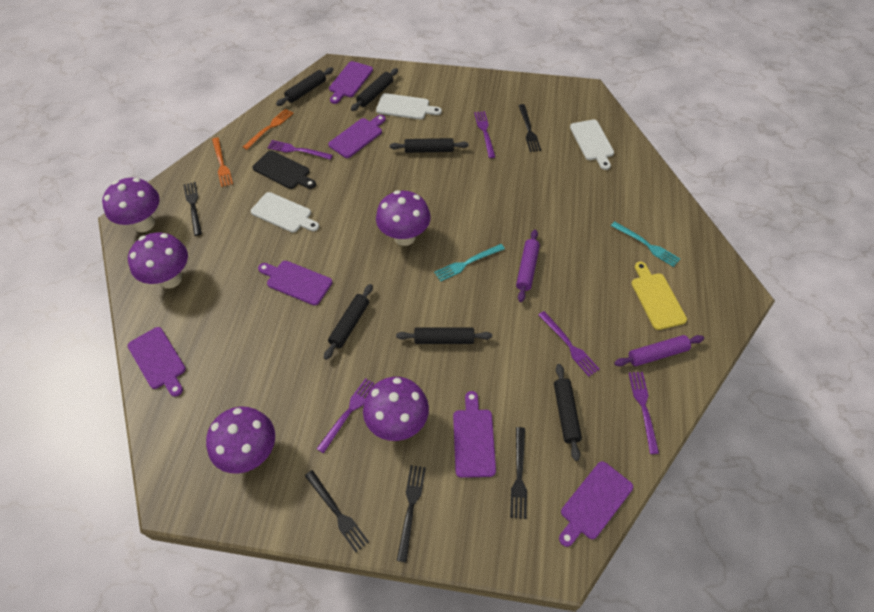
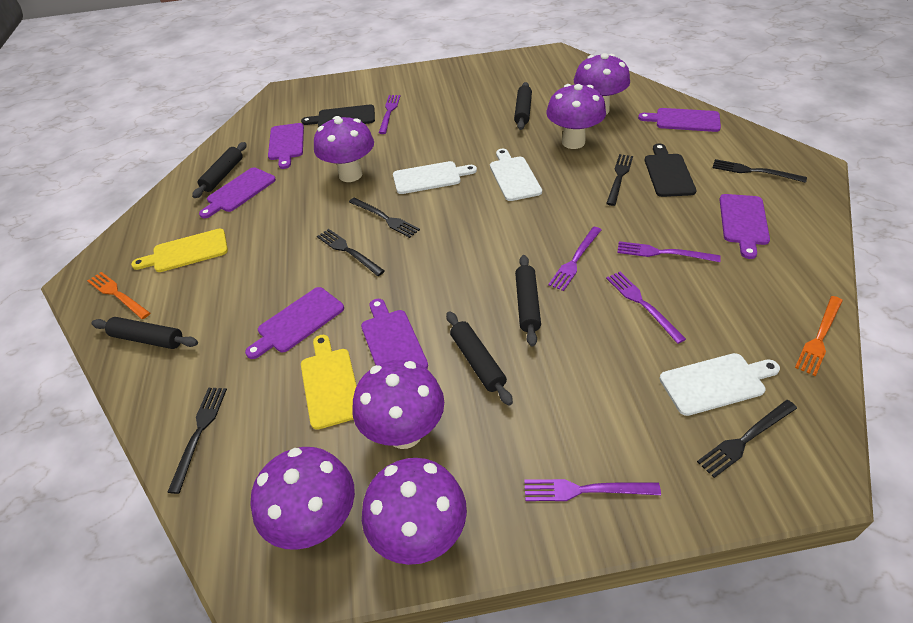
black cutting board: [252,151,316,189] = 1 -> [301,105,375,127] [645,143,696,197] = 2
black fork: [184,182,202,236] [305,470,369,552] [397,465,426,562] [510,427,527,519] [518,104,541,152] = 5 -> [167,388,227,494] [317,229,385,276] [349,198,420,238] [606,154,633,206] [697,400,797,478] [712,159,807,183] = 6
black rolling pin: [276,67,334,106] [324,284,373,360] [351,68,398,111] [390,138,469,153] [396,328,492,344] [554,364,582,461] = 6 -> [91,317,198,349] [192,142,247,198] [446,311,513,406] [514,82,532,130] [515,255,541,347] = 5
purple mushroom: [102,178,160,232] [128,233,188,289] [206,407,275,474] [363,377,429,441] [376,190,431,246] = 5 -> [250,447,355,550] [314,116,374,182] [352,360,444,449] [362,458,467,565] [546,84,606,149] [574,53,630,115] = 6
purple rolling pin: [516,229,540,302] [614,335,704,366] = 2 -> none = 0
turquoise fork: [434,244,505,282] [611,221,680,267] = 2 -> none = 0
yellow cutting board: [631,262,687,330] = 1 -> [131,229,228,272] [301,335,357,430] = 2

